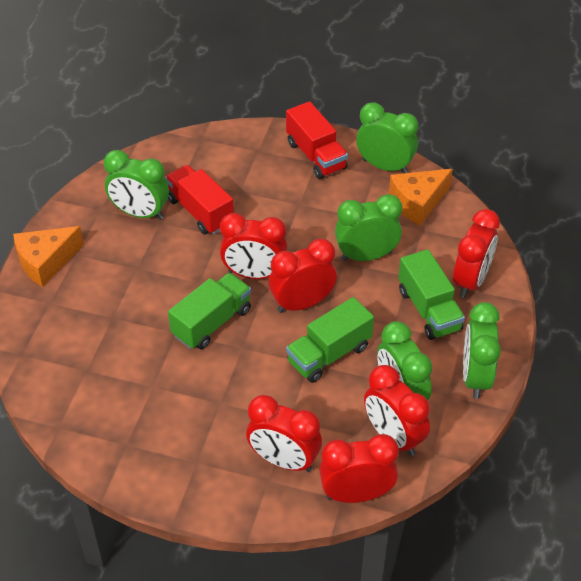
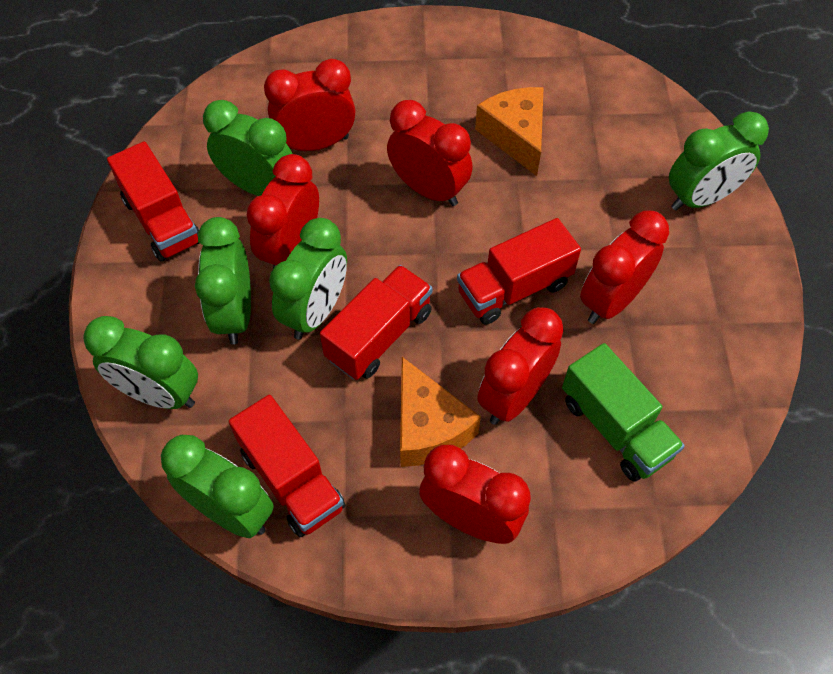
green clock: [104,150,169,220] [335,194,402,261] [356,102,418,173] [377,321,432,400] [463,302,501,399] = 5 -> [83,316,198,409] [161,435,274,538] [195,217,251,344] [203,100,292,196] [269,218,347,340] [669,112,769,211] = 6
green truck: [168,273,251,350] [286,297,374,383] [398,249,465,340] = 3 -> [562,343,685,482] = 1
red truck: [165,165,234,235] [286,101,348,179] = 2 -> [107,141,200,262] [229,395,345,537] [320,265,432,380] [457,218,581,325] = 4

